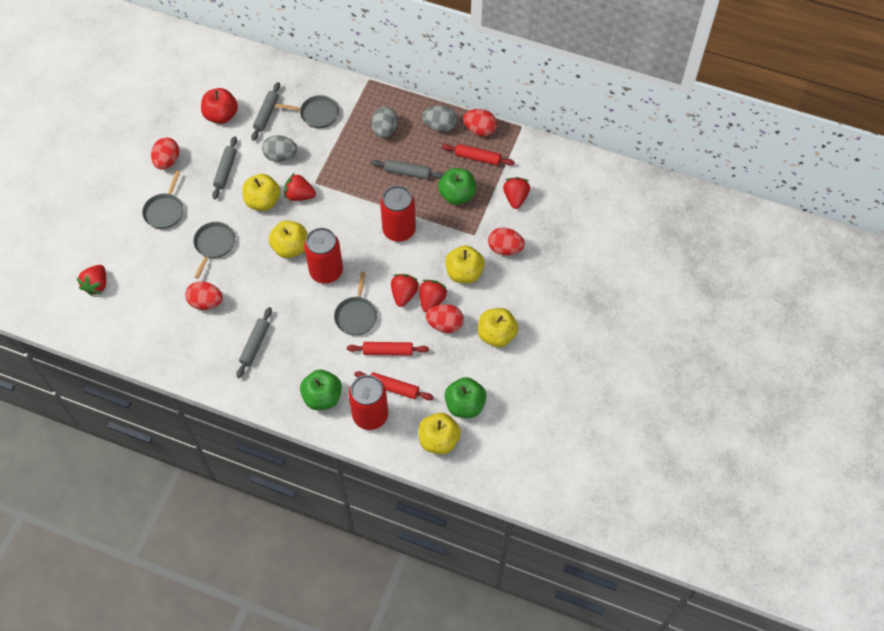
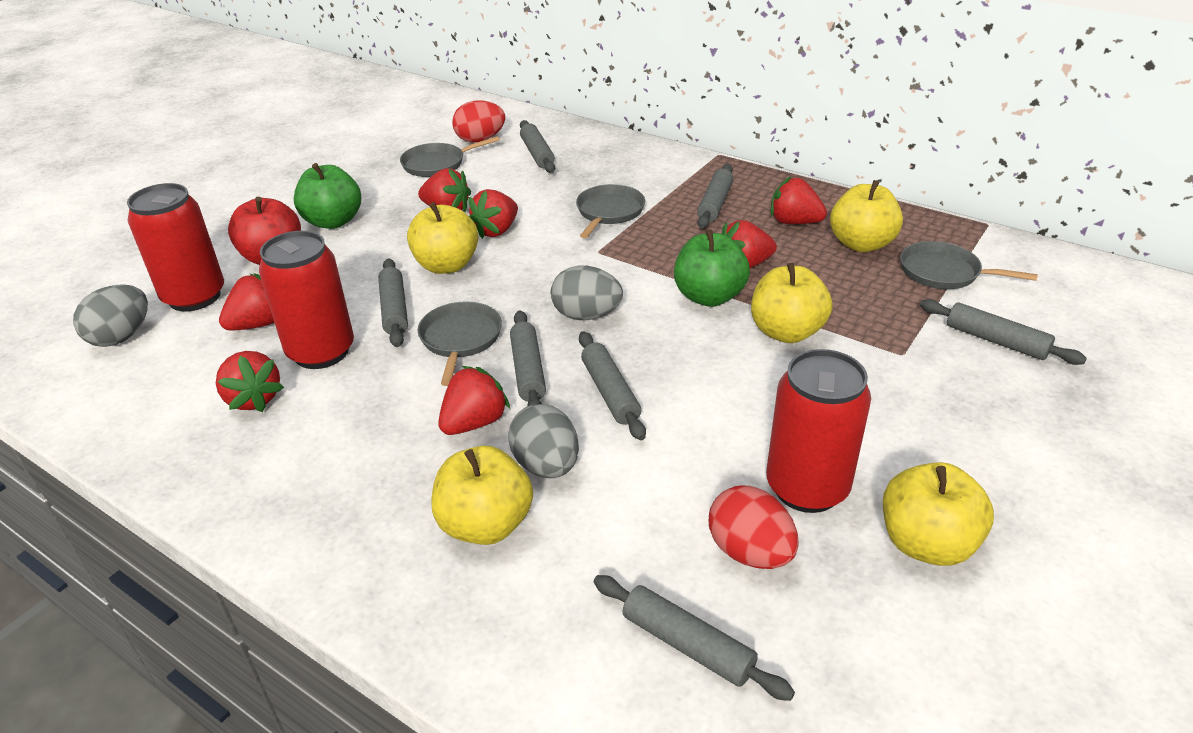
green apple: [300,369,342,410] [438,168,476,205] [445,377,487,418] = 3 -> [294,163,361,229] [674,230,750,307] = 2
grey rolling pin: [212,136,237,199] [236,307,272,378] [251,82,280,141] [371,159,444,179] = 4 -> [378,259,408,347] [510,310,546,407] [520,120,555,173] [579,331,646,440] [594,575,795,701] [697,164,733,229] [920,299,1087,365] = 7
red egg: [151,138,179,169] [185,281,223,310] [426,304,464,333] [463,109,497,136] [488,228,525,255] = 5 -> [452,100,505,142] [709,486,799,569] = 2
red rolling pin: [347,342,429,356] [354,371,434,400] [442,144,515,166] = 3 -> none = 0
red strawberry: [77,265,106,296] [284,173,316,201] [391,274,419,307] [419,280,448,313] [503,177,530,209] = 5 -> [216,351,284,412] [219,273,274,331] [418,168,471,212] [438,366,510,435] [468,189,518,239] [722,220,777,268] [770,176,827,224] = 7

